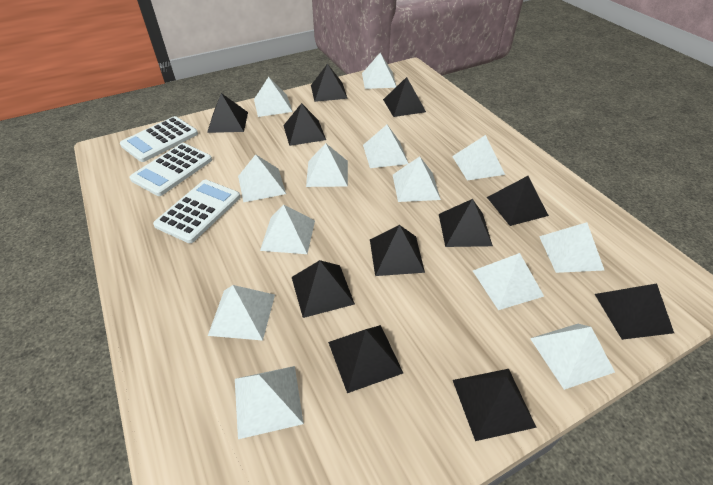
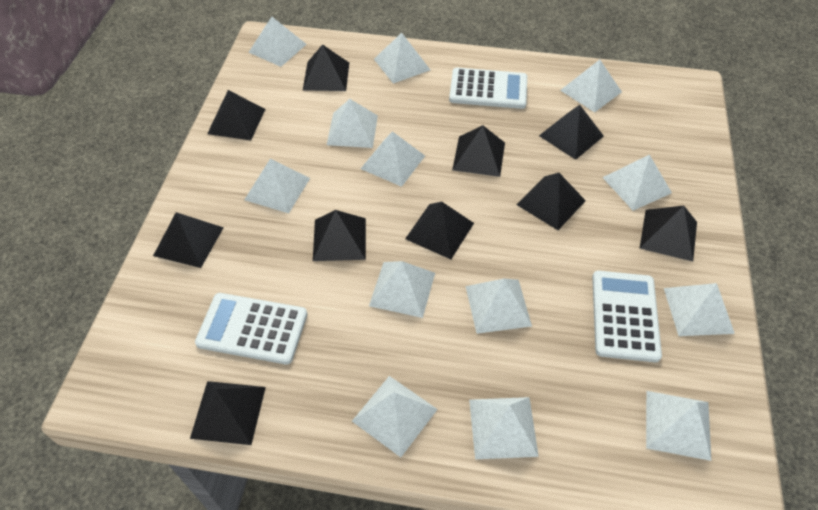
black pyramid: [207,93,248,133] [283,103,326,146] [292,260,355,318] [311,64,348,102] [328,325,403,393] [370,225,425,276] [383,77,426,117] [439,199,493,247] [453,369,537,441] [487,176,549,226] [595,283,674,340] = 11 -> [153,212,224,268] [190,381,266,445] [207,90,265,140] [303,44,349,91] [313,210,366,261] [405,201,474,259] [452,125,505,177] [516,173,586,230] [539,105,604,160] [640,206,697,262] = 10

